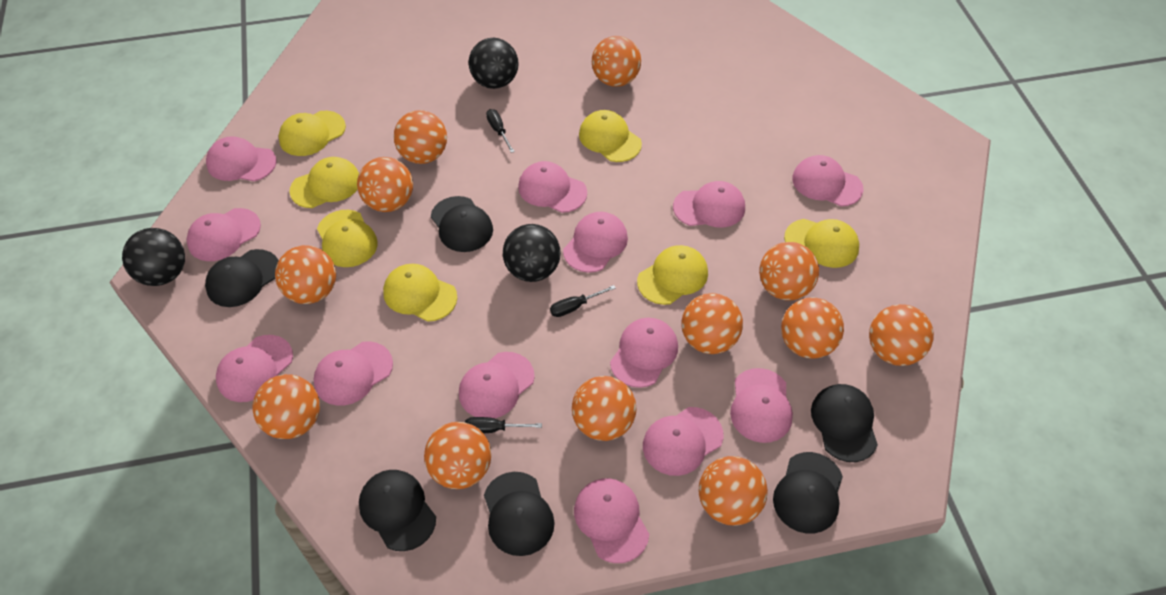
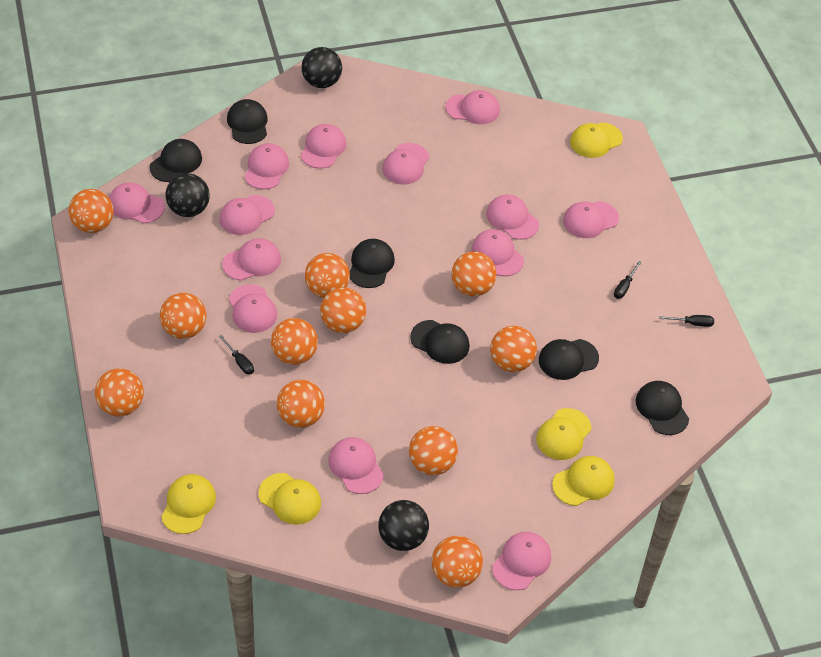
orange ball: [252,374,320,439] [275,245,336,304] [357,157,413,212] [394,110,447,164] [424,422,491,489] [572,376,636,441] [592,36,641,87] [681,293,743,354] [699,456,768,526] [759,242,819,300] [781,298,844,359] [869,304,934,366] = 12 -> [69,189,114,233] [95,368,144,417] [160,293,207,339] [271,318,318,365] [277,380,325,428] [305,253,350,298] [320,287,366,333] [409,426,458,475] [432,536,483,588] [451,251,497,296] [490,326,537,372] = 11
yellow cap: [279,111,346,156] [289,157,359,208] [317,210,378,267] [383,264,457,322] [579,110,642,162] [637,245,708,305] [784,219,859,268] = 7 -> [161,474,216,534] [259,473,321,524] [536,408,592,460] [552,456,615,506] [570,122,623,158] = 5

